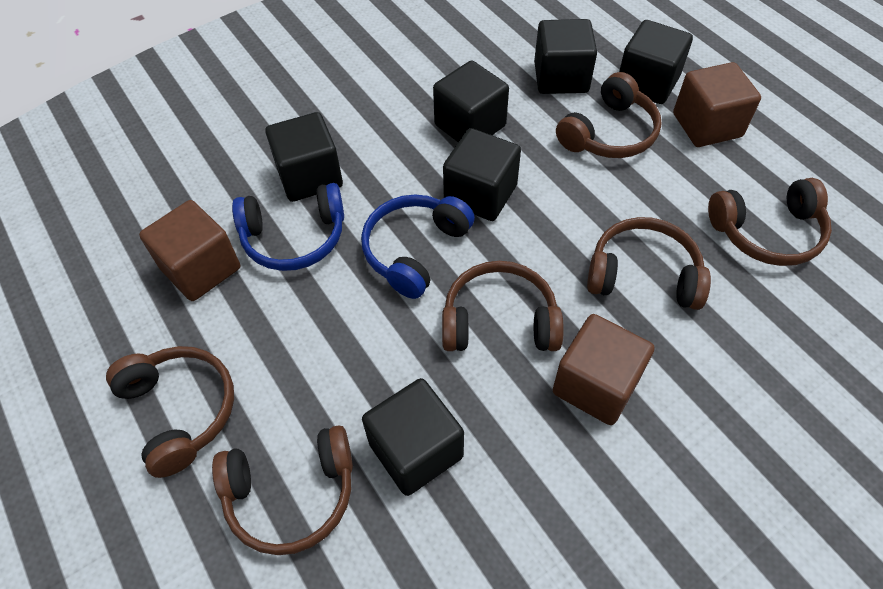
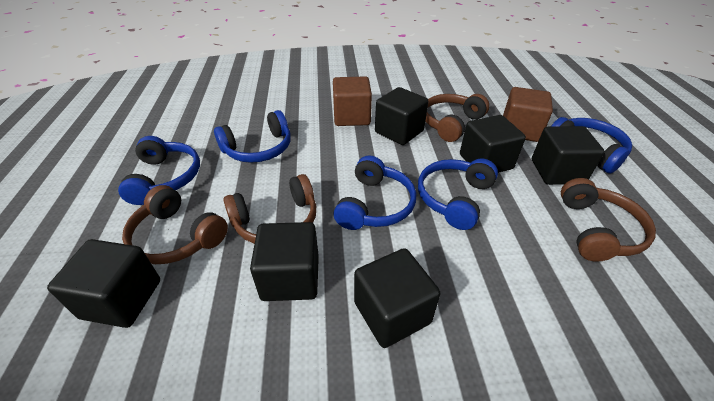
blue headphones: [232,183,344,271] [361,195,475,299] = 2 -> [118,136,200,205] [214,110,291,163] [334,156,416,230] [418,158,498,230] [551,117,632,174] = 5
brown cube: [139,200,240,301] [553,314,655,425] [673,62,761,147] = 3 -> [333,76,372,126] [503,87,553,142] = 2
brown headphones: [106,346,234,478] [212,425,353,555] [442,261,564,351] [556,72,662,158] [587,217,711,310] [708,178,832,266] = 6 -> [122,185,228,264] [223,174,316,244] [425,94,489,142] [561,178,656,262] = 4

